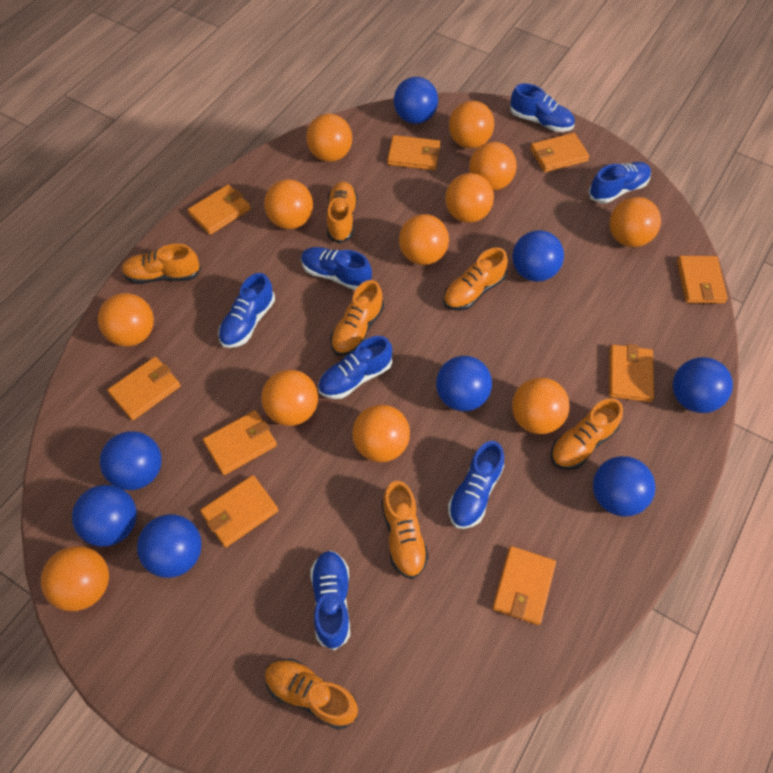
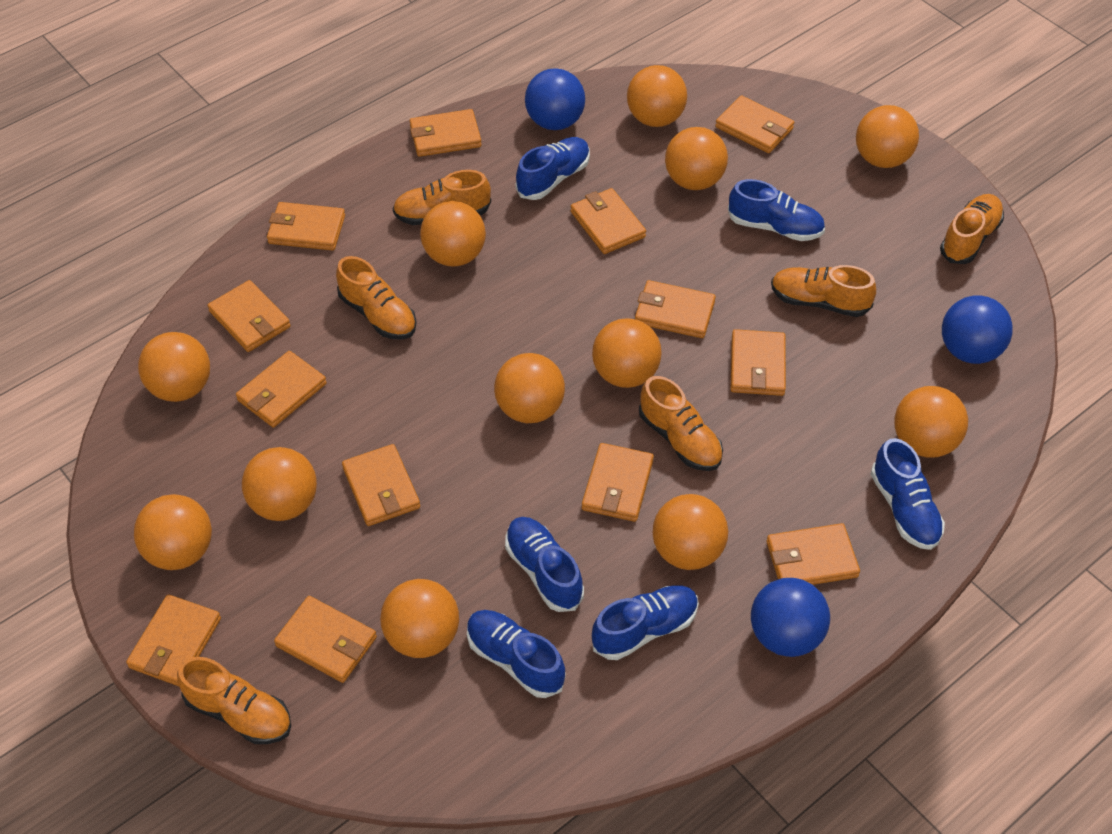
blue ball: [72,485,137,547] [100,431,162,490] [137,514,202,578] [394,77,438,124] [436,356,492,411] [512,230,564,282] [593,456,655,516] [673,357,733,413] = 8 -> [525,68,585,130] [751,578,830,657] [942,295,1013,364] = 3
blue shoe: [218,273,275,348] [301,247,372,290] [311,551,350,650] [318,336,392,399] [448,441,504,529] [510,83,575,132] [588,162,651,204] = 7 -> [467,610,566,698] [505,517,584,612] [515,137,590,200] [592,585,699,660] [728,179,825,241] [871,438,945,550] = 6
orange shoe: [121,244,201,284] [265,659,358,730] [327,181,357,243] [331,280,384,356] [382,481,429,579] [443,248,508,311] [551,398,623,470] = 7 -> [177,657,291,744] [336,256,416,340] [393,170,491,225] [639,376,723,471] [771,265,876,317] [940,194,1004,264] = 6
orange wallet: [107,357,181,420] [188,185,251,235] [200,475,278,547] [203,410,277,475] [387,135,440,170] [492,546,556,625] [530,133,590,172] [609,344,654,402] [677,256,728,303] = 9 -> [126,594,221,686] [208,280,291,352] [236,351,327,427] [267,202,345,251] [274,596,377,683] [342,444,420,526] [410,109,482,157] [570,188,646,254] [582,443,654,522] [635,280,716,338] [715,95,794,153] [731,329,786,396] [766,523,860,585] = 13

